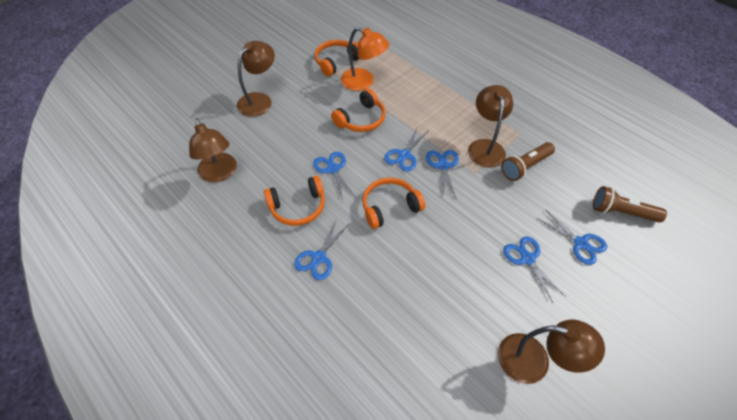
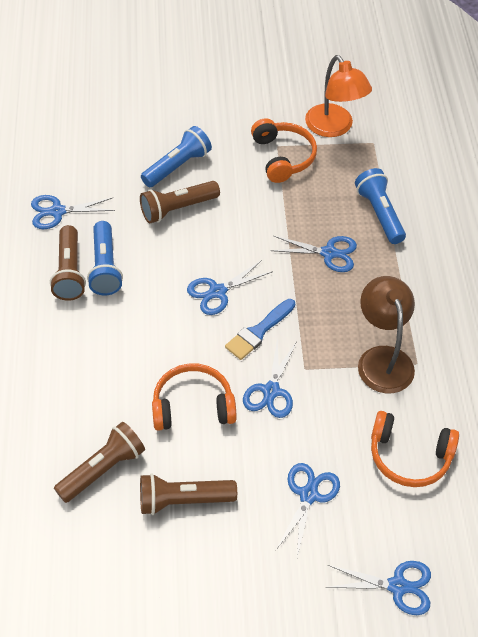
blue brush: none = 0 -> [225,299,295,360] = 1
blue flashlight: none = 0 -> [87,221,123,295] [141,126,212,188] [355,168,406,244] = 3
brown flashlight: [501,142,555,181] [593,186,667,222] = 2 -> [50,225,86,301] [54,422,145,503] [140,181,220,223] [140,473,237,515] = 4
brown lamp: [189,118,237,182] [237,41,275,117] [468,85,513,168] [498,320,605,384] = 4 -> [358,276,415,394] = 1
orange headphones: [264,176,325,226] [315,40,359,76] [331,88,386,132] [363,178,425,229] = 4 -> [152,363,237,431] [251,118,317,183] [371,411,459,487] = 3

